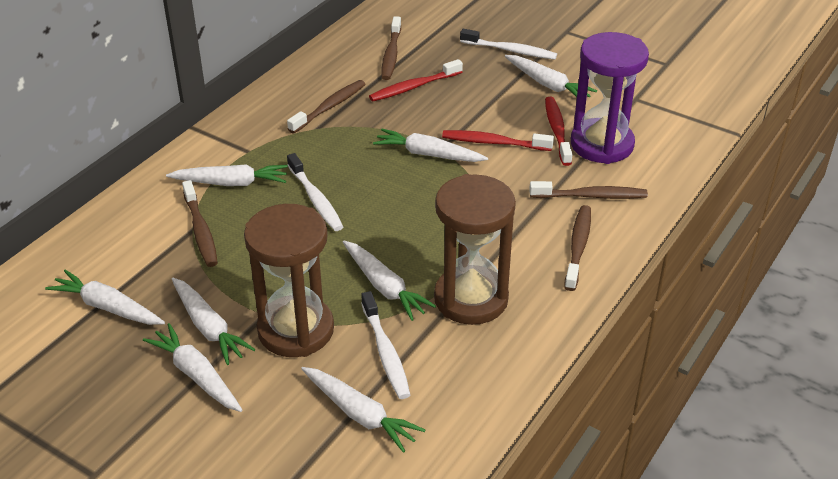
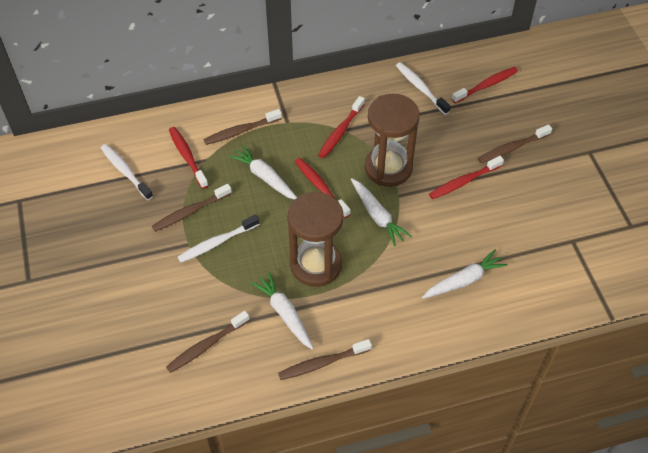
purple hourglass: [571,32,649,164] = 1 -> none = 0
red toothbrush: [369,59,463,101] [442,130,554,151] [545,97,573,166] = 3 -> [169,127,209,189] [295,158,351,218] [318,96,365,158] [429,156,504,199] [452,67,518,103] = 5
white carrot: [45,270,165,325] [143,323,243,412] [166,164,288,186] [172,278,256,365] [301,367,425,453] [343,241,436,321] [373,129,488,162] [505,55,597,97] = 8 -> [229,145,297,200] [251,272,314,350] [351,178,411,246] [422,250,508,299] = 4

